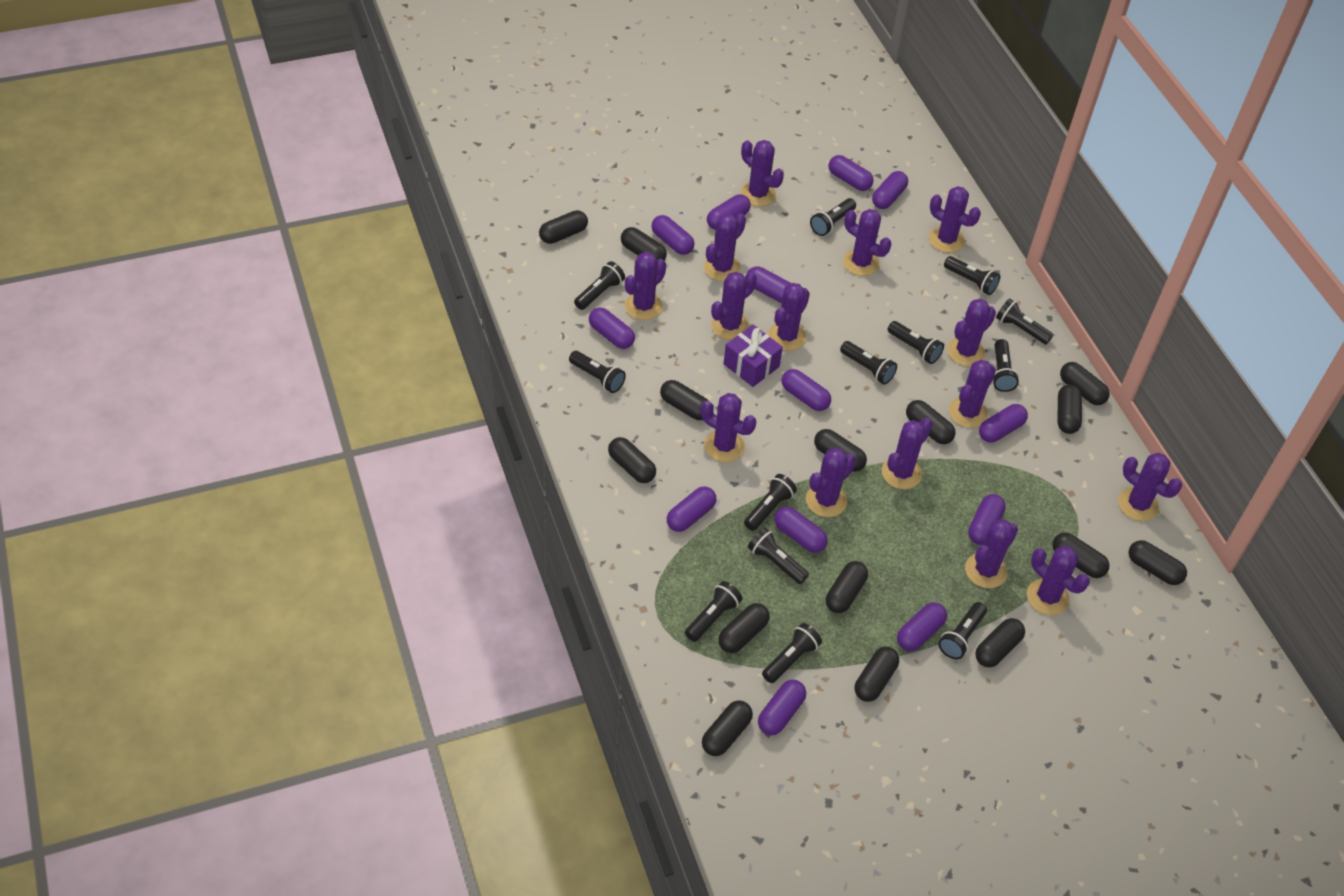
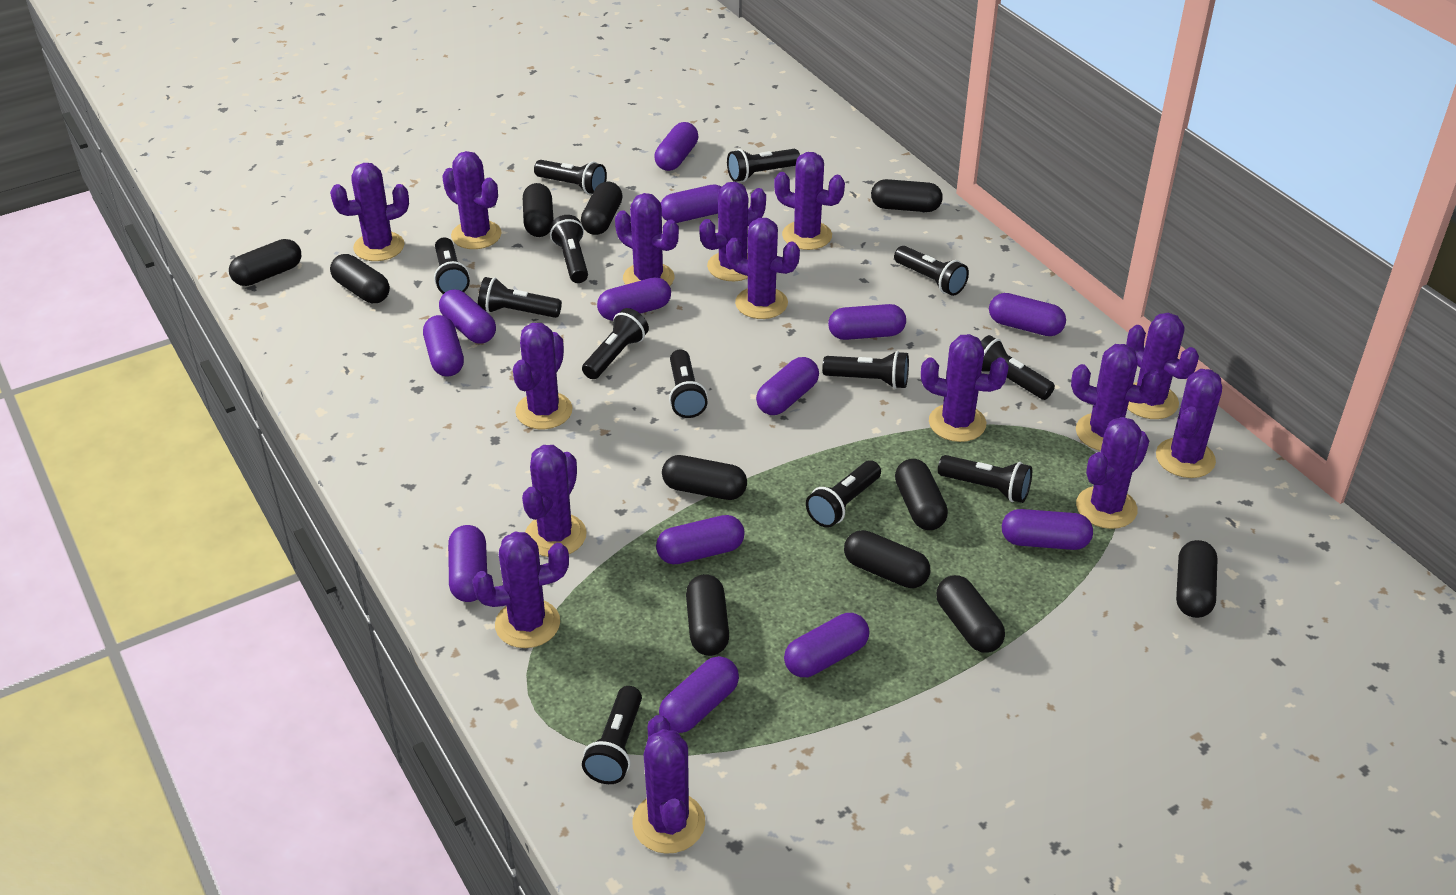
black capsule: [539,210,588,244] [608,437,656,483] [621,227,667,261] [660,380,709,420] [702,700,753,756] [718,603,770,653] [814,429,867,472] [826,561,868,613] [855,647,899,702] [906,400,956,444] [975,618,1025,667] [1052,533,1110,578] [1058,384,1082,434] [1060,362,1110,405] [1128,540,1187,585] = 15 -> [229,239,301,286] [330,254,390,303] [523,183,554,237] [581,182,623,235] [662,455,747,500] [686,574,729,656] [844,530,930,588] [871,179,943,212] [895,459,948,530] [936,575,1005,653] [1176,540,1218,618] = 11
purple gift: [723,325,783,387] = 1 -> none = 0

